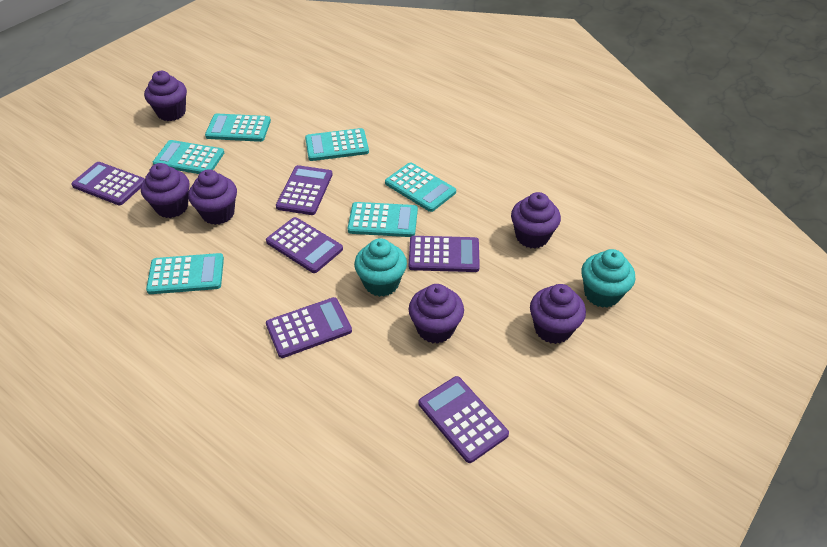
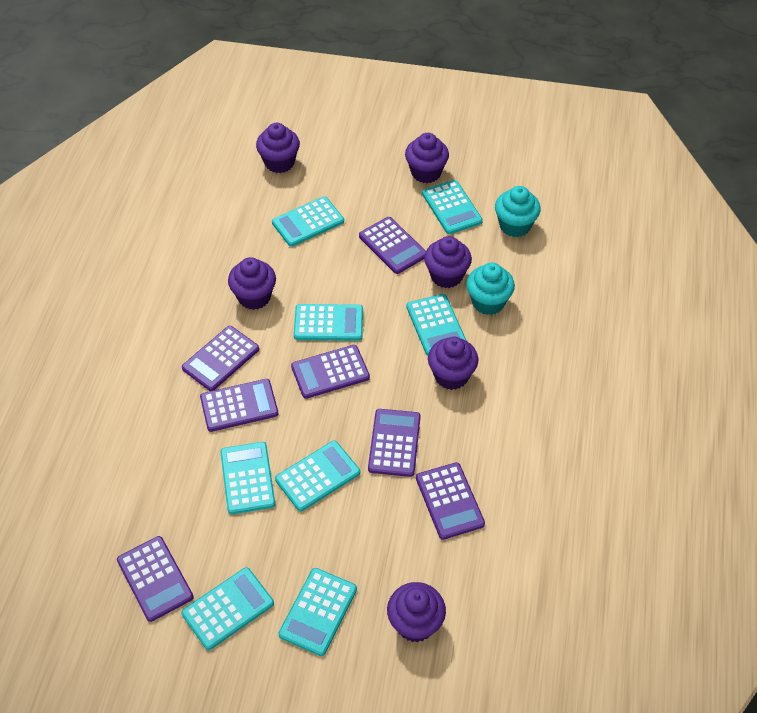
purple calculator: [71,162,145,205] [266,217,343,273] [266,297,352,358] [276,165,333,215] [409,236,480,272] [419,376,509,463] = 6 -> [117,536,194,622] [182,326,259,391] [200,379,278,432] [291,345,370,399] [359,217,426,274] [368,409,421,477] [416,462,485,540] = 7
turquoise calculator: [146,253,224,294] [153,140,224,174] [205,113,271,142] [305,128,369,161] [348,202,418,237] [385,162,456,212] = 6 -> [181,567,274,650] [220,442,275,515] [272,196,344,247] [275,441,360,512] [278,568,357,656] [294,304,363,341] [406,294,467,356] [422,180,483,234] = 8

